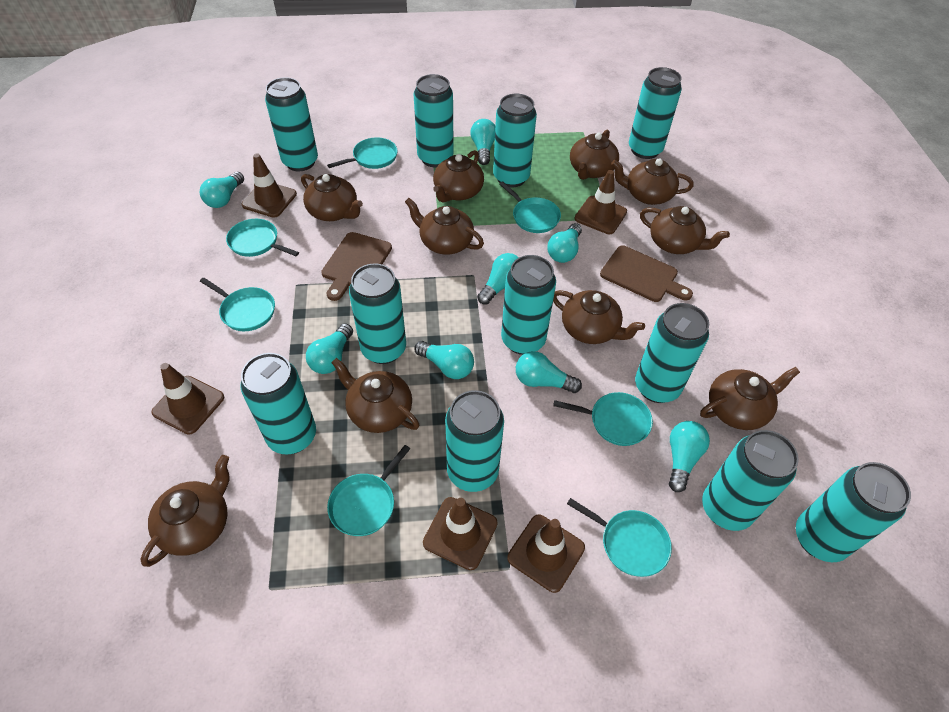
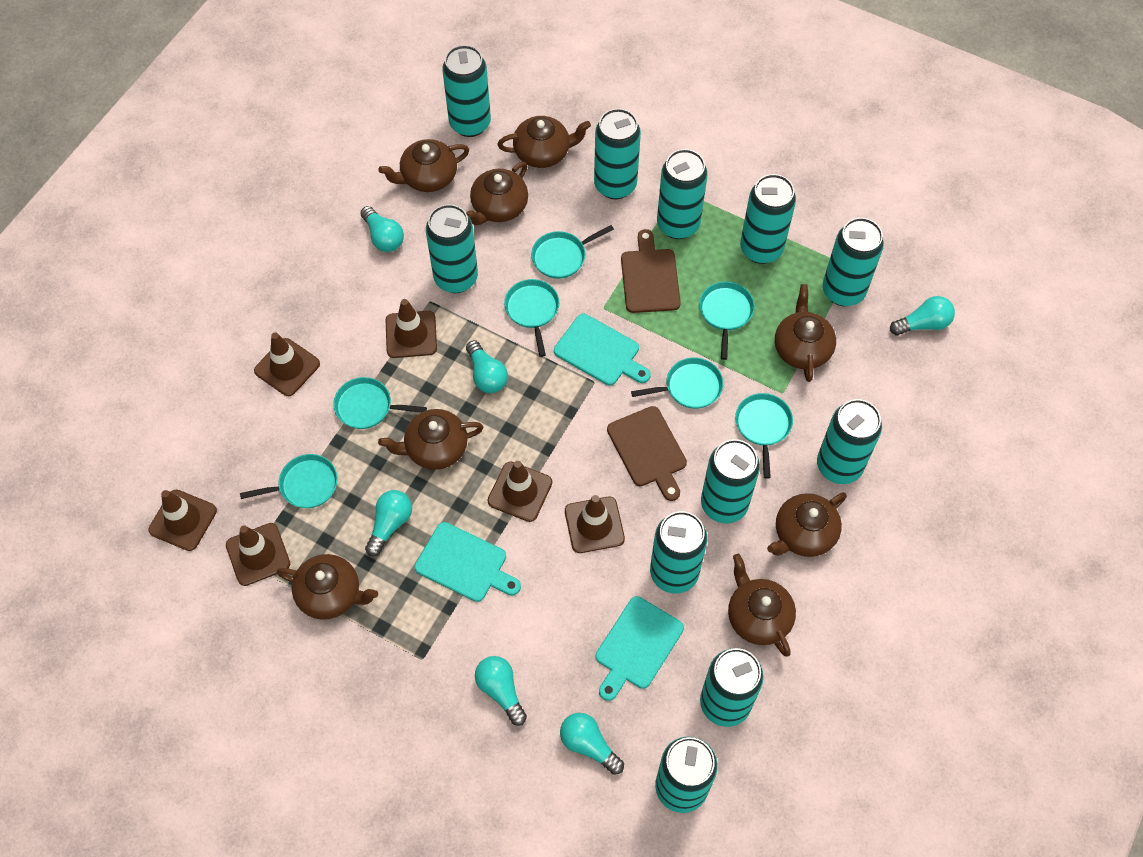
brown teapot: [141,455,230,567] [301,174,363,221] [331,358,419,433] [405,198,484,255] [433,150,484,202] [553,290,645,344] [570,130,619,180] [611,158,693,205] [640,206,730,254] [700,367,800,430] = 10 -> [276,554,379,620] [378,139,469,192] [378,409,484,470] [466,161,528,225] [497,116,591,168] [728,554,796,657] [767,492,847,557] [775,284,836,382] = 8
brown traffic cone: [151,363,224,435] [242,154,297,218] [423,497,498,570] [507,515,585,593] [575,170,627,234] = 5 -> [148,489,217,551] [226,523,290,586] [254,332,320,396] [386,299,437,358] [488,461,552,522] [565,495,625,553] = 6
turquoise cutting board: none = 0 -> [415,522,521,602] [554,314,651,386] [596,596,684,701] = 3
turquoise light bulb: [200,172,244,208] [306,323,353,374] [415,341,474,379] [470,119,495,165] [477,253,519,305] [516,351,582,393] [547,223,582,263] [669,421,710,492] = 8 -> [360,206,404,252] [365,490,412,557] [466,340,508,393] [475,656,527,726] [560,713,624,775] [890,296,955,336] = 6

